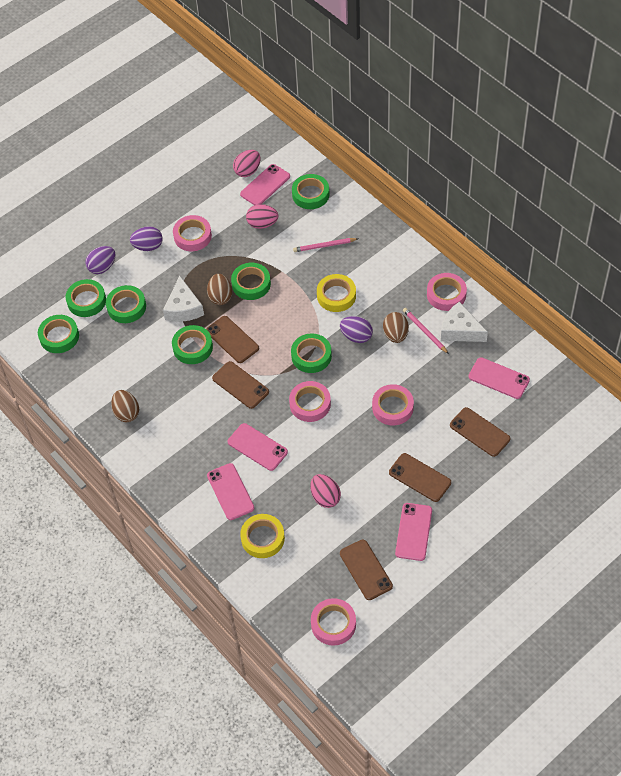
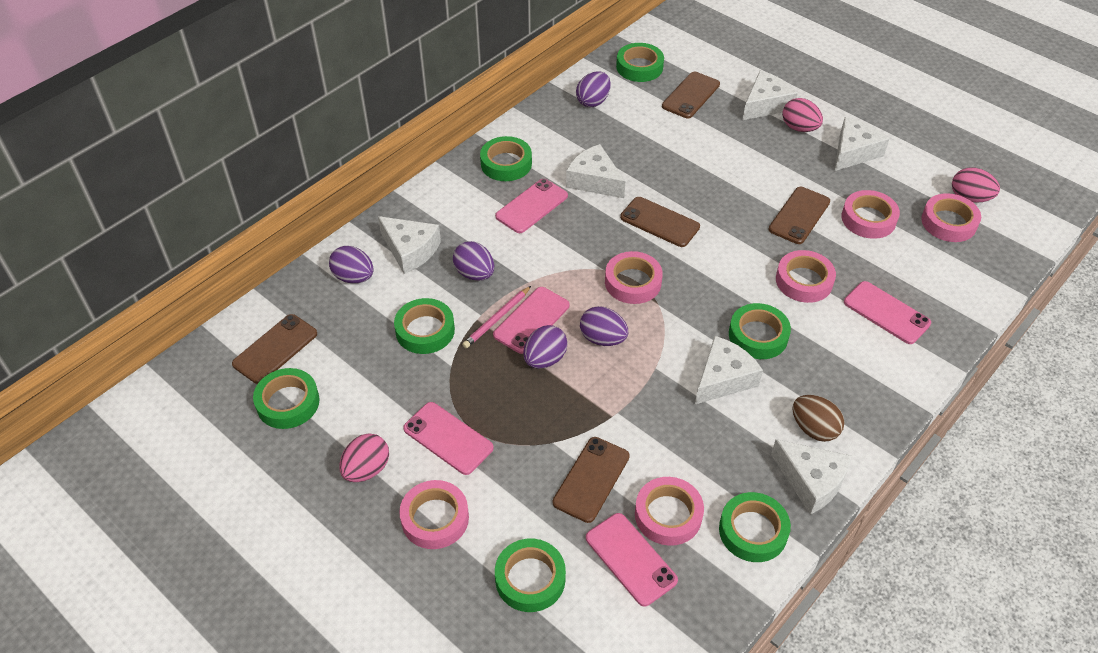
brown egg: [111,390,139,422] [207,274,232,305] [383,312,409,343] = 3 -> [793,395,844,442] = 1
pink pencil: [293,238,358,252] [403,308,449,354] = 2 -> [462,286,531,348] = 1
pink tape: [173,215,212,251] [289,381,331,422] [311,598,356,646] [372,384,414,425] [427,273,467,311] = 5 -> [399,480,469,549] [605,251,663,304] [635,477,704,546] [776,250,836,303] [841,190,900,239] [921,193,981,242] = 6
purple egg: [85,246,115,274] [130,226,163,251] [340,316,373,343] = 3 -> [329,246,374,283] [453,241,494,281] [523,325,568,369] [576,71,611,107] [580,306,628,346] = 5
white cheese: [163,276,204,322] [441,302,488,342] = 2 -> [378,216,441,274] [566,144,625,198] [695,336,763,404] [743,71,798,120] [771,439,851,515] [834,117,889,171] = 6
yellow tape: [240,514,285,558] [317,274,356,312] = 2 -> none = 0

